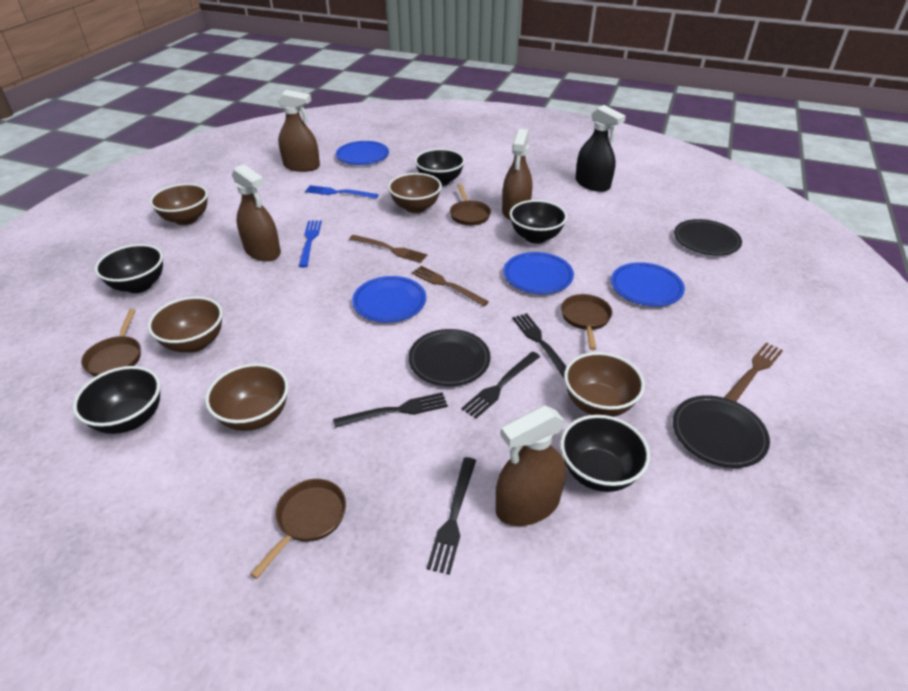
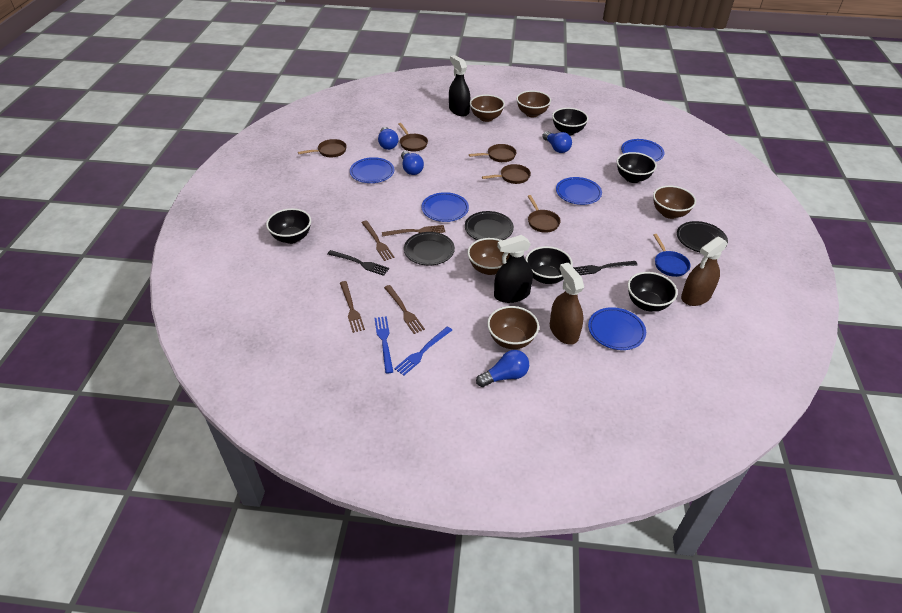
black fork: [333,392,448,428] [427,457,476,575] [461,352,540,419] [512,313,567,378] = 4 -> [327,250,389,276] [573,261,638,275] = 2
black spray bottle: [575,105,626,192] = 1 -> [449,55,470,116] [494,235,533,303] = 2
blue light bulb: none = 0 -> [378,127,399,150] [401,151,424,175] [476,350,529,387] [542,131,572,153] = 4
blue pan: none = 0 -> [653,234,691,277] = 1
blue plate: [336,141,389,165] [352,276,426,322] [503,252,574,294] [611,262,685,306] = 4 -> [350,157,394,183] [421,192,469,222] [556,177,602,205] [588,307,646,350] [621,139,665,162] = 5
brown fork: [349,235,428,263] [412,266,489,307] [724,343,783,402] = 3 -> [340,281,365,333] [361,220,395,261] [382,225,445,237] [384,285,425,334] = 4
brown pan: [81,309,141,377] [250,479,346,579] [450,184,491,226] [561,294,612,350] = 4 -> [298,139,347,157] [399,123,428,152] [469,144,517,162] [482,164,531,184] [528,195,561,233] = 5
brown spray bottle: [232,164,281,261] [277,90,320,172] [496,405,566,526] [502,129,532,220] = 4 -> [550,263,584,345] [681,236,728,306] = 2

